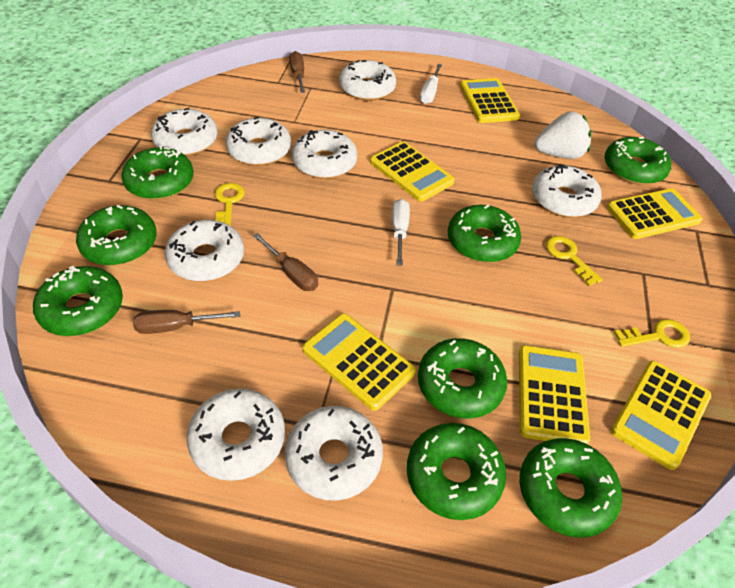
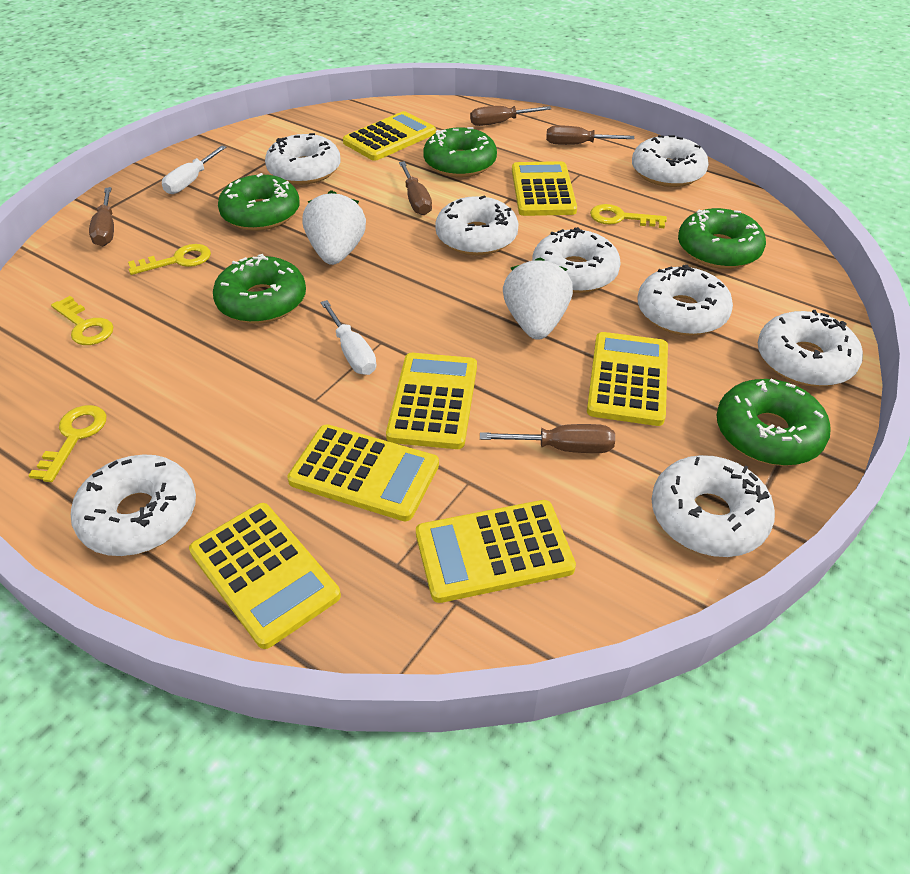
brown screwdriver: [133,310,240,334] [253,233,318,291] [289,51,305,93] = 3 -> [89,187,114,246] [399,161,432,215] [470,106,552,126] [480,424,615,453] [546,125,634,145] = 5
green donut: [33,266,123,336] [76,205,157,266] [121,146,194,200] [407,423,506,520] [418,338,507,418] [448,205,521,262] [520,438,622,538] [605,137,671,185] = 8 -> [213,254,306,324] [218,173,300,231] [423,127,497,177] [678,208,766,269] [717,379,831,466] = 5
white strawberry: [534,111,591,159] = 1 -> [303,190,366,265] [503,257,573,340] = 2
yellow calculator: [302,313,416,411] [370,141,455,202] [460,78,520,123] [519,345,590,444] [607,188,703,239] [611,361,711,470] = 6 -> [189,503,341,649] [287,424,439,521] [343,111,436,161] [386,353,477,449] [416,500,576,603] [512,161,577,216] [587,332,668,426] = 7
yellow key: [215,183,245,226] [546,236,603,286] [614,319,690,348] = 3 -> [28,405,107,482] [51,296,113,345] [128,244,211,275] [590,204,667,228] = 4

